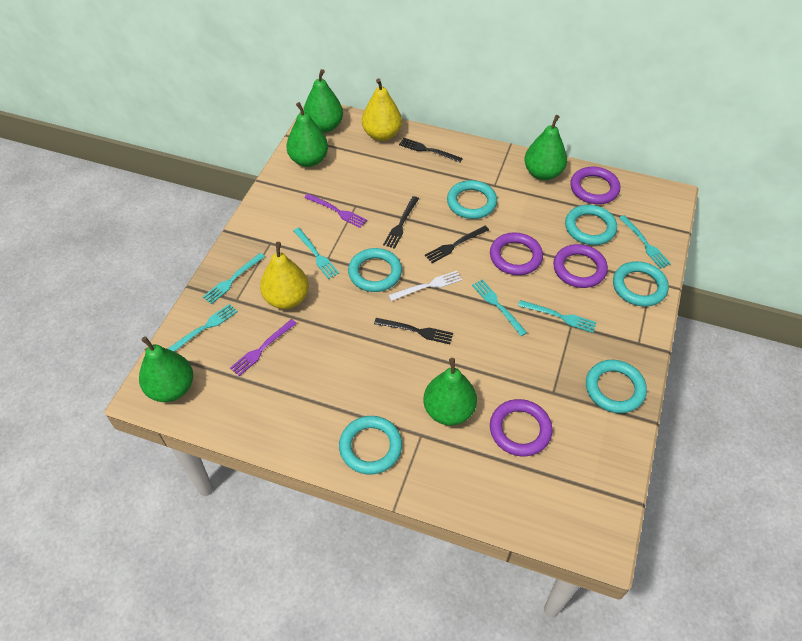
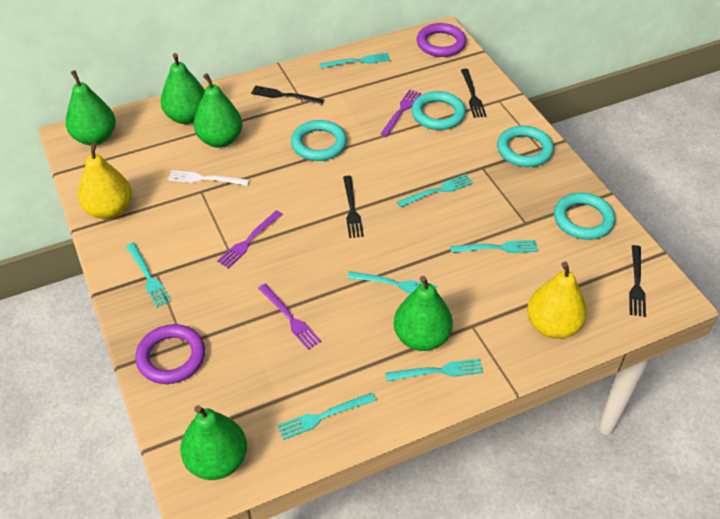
purple fork: [230,319,297,376] [304,193,367,228] = 2 -> [217,210,282,268] [258,284,321,350] [381,89,421,136] = 3
purple ring: [490,232,543,275] [490,399,552,456] [553,244,608,288] [570,167,620,204] = 4 -> [135,324,205,384] [417,23,466,57] = 2
turquoise fork: [168,304,238,352] [203,253,265,304] [293,228,339,279] [472,279,527,336] [518,300,597,333] [619,215,671,269] = 6 -> [126,243,171,308] [277,393,376,440] [320,53,391,68] [347,271,437,293] [385,358,483,381] [397,174,473,207] [450,240,538,253] = 7
turquoise ring: [339,416,402,474] [348,248,402,292] [447,180,497,219] [565,205,617,245] [586,360,647,413] [613,261,669,307] = 6 -> [291,120,347,161] [412,91,466,130] [497,126,554,167] [554,193,615,240] = 4

